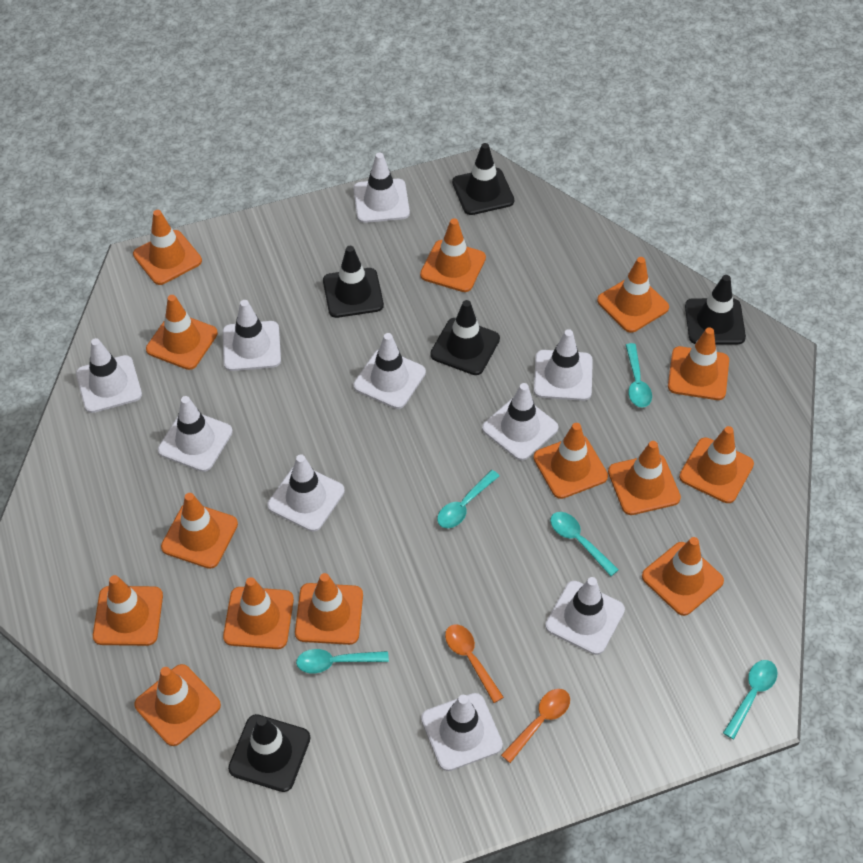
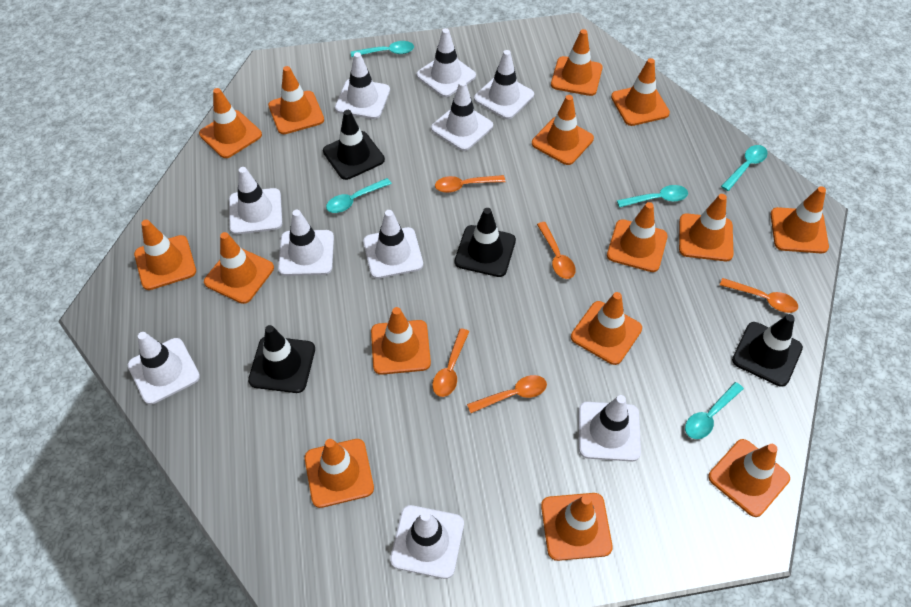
black traffic cone: [228,714,311,792] [323,246,384,318] [430,300,500,375] [452,143,514,215] [685,275,746,344] = 5 -> [248,325,315,393] [323,110,385,180] [455,208,516,277] [732,314,803,387] = 4
orange spoon: [445,624,504,703] [501,689,570,763] = 2 -> [432,329,469,397] [435,175,505,193] [467,375,547,413] [537,222,576,279] [720,278,798,313] = 5
orange traffic cone: [93,575,163,646] [133,210,202,285] [134,664,221,746] [146,295,218,370] [161,493,238,569] [223,577,294,649] [295,573,363,645] [420,218,486,292] [533,423,608,499] [597,257,669,333] [608,441,681,515] [642,537,724,616] [668,327,729,400] [679,426,754,503] = 14 -> [134,220,196,290] [199,88,262,158] [204,232,274,304] [268,66,324,134] [305,439,374,508] [371,307,431,375] [532,95,594,165] [541,493,613,561] [551,29,602,96] [571,292,642,365] [607,202,668,272] [611,58,670,126] [679,194,734,261] [708,439,790,517] [770,186,829,253] = 15

